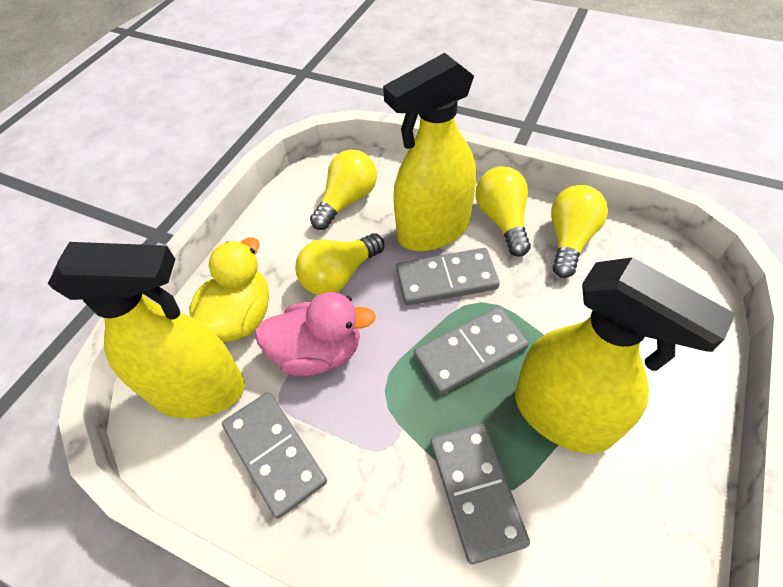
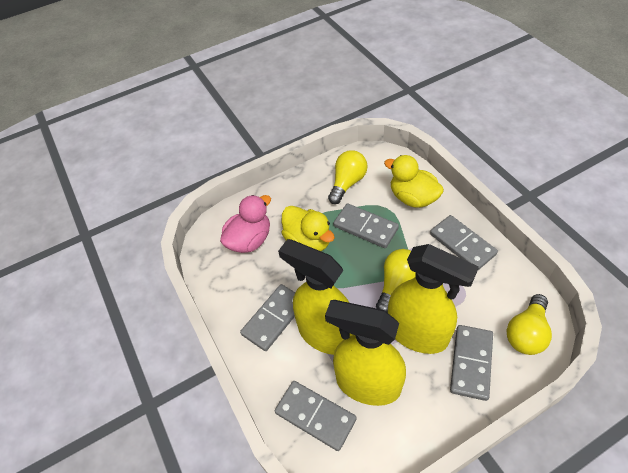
grey domino: [222,392,327,519] [396,248,500,306] [414,307,529,395] [431,424,530,564] = 4 -> [240,284,295,351] [275,381,357,451] [333,203,399,248] [430,215,498,270] [450,325,493,401] = 5
yellow duck: [189,238,269,342] = 1 -> [281,206,335,251] [384,155,444,208] = 2
yellow light bulb: [295,233,384,295] [310,150,377,230] [476,166,531,257] [551,185,608,278] = 4 -> [328,150,367,204] [376,249,416,313] [507,294,552,355] = 3

